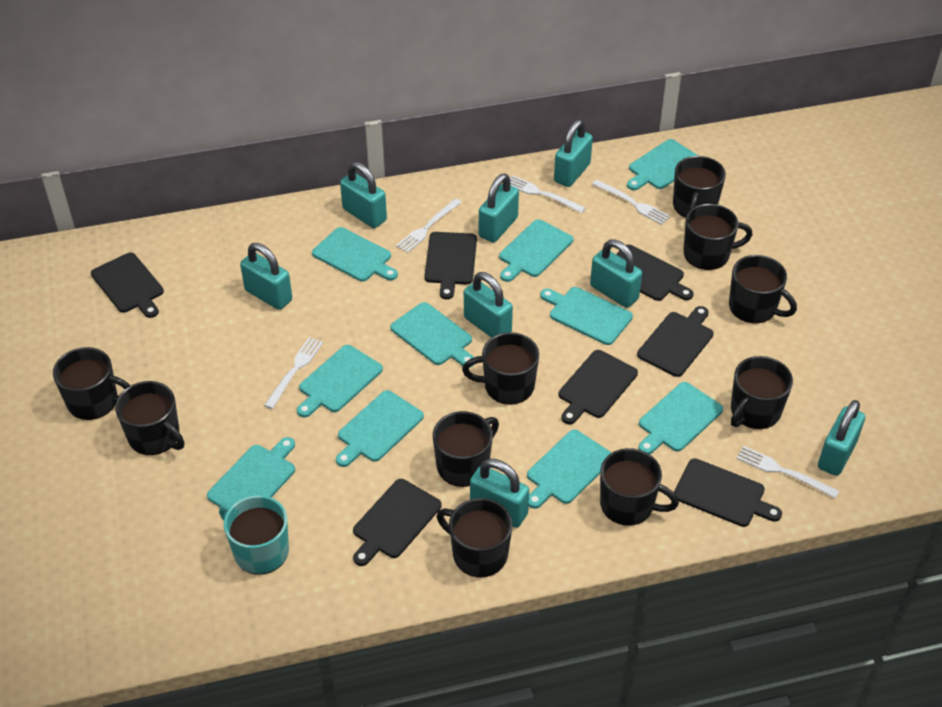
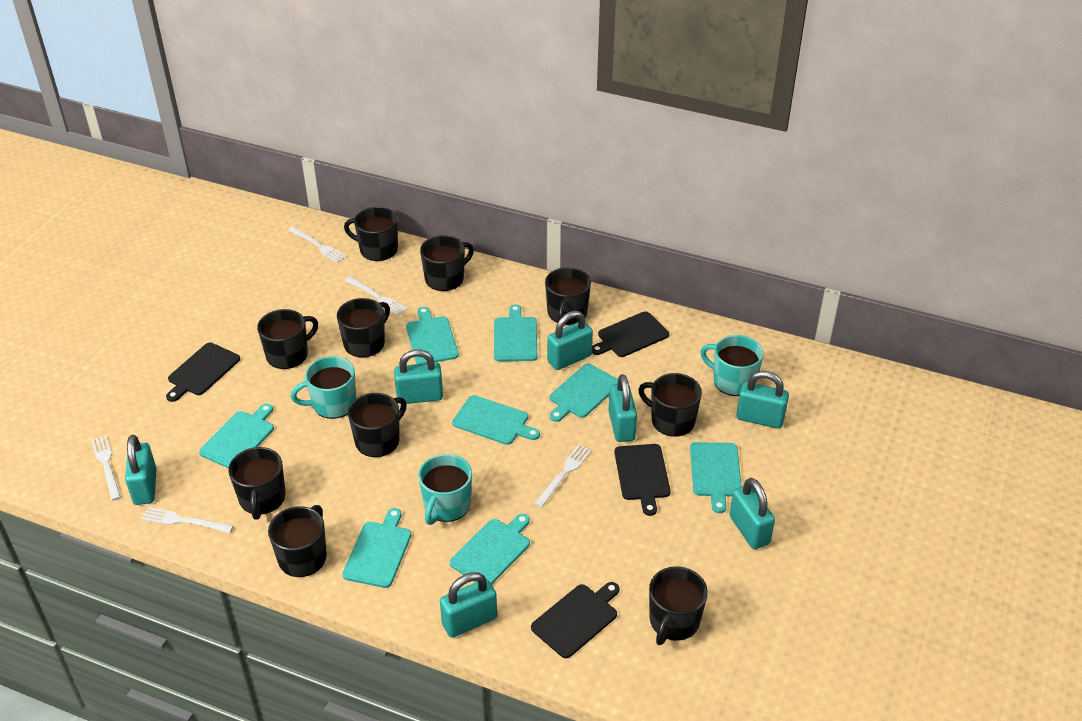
black cutting board: [91,253,164,318] [353,479,442,566] [424,232,477,300] [559,350,638,424] [616,245,694,301] [637,306,714,377] [674,458,782,527] = 7 -> [166,343,240,402] [531,582,619,658] [592,311,669,357] [614,444,671,516] = 4
turquoise cutting board: [207,437,295,507] [297,345,383,417] [312,227,398,282] [336,390,424,467] [390,302,474,367] [499,219,573,282] [527,430,612,509] [540,287,633,345] [627,139,698,190] [638,382,723,454] = 10 -> [199,404,274,468] [342,508,411,588] [406,307,459,364] [450,514,530,585] [452,395,540,445] [494,305,537,361] [549,364,618,422] [690,442,742,513] = 8
turquoise mug: [219,495,289,575] = 1 -> [291,356,356,419] [418,454,472,525] [700,335,764,396] = 3
turquoise padlock: [240,243,292,310] [340,162,387,228] [464,272,513,338] [470,459,529,528] [479,174,519,243] [554,120,593,187] [590,240,642,308] [818,400,865,476] = 8 -> [125,435,157,505] [394,349,443,404] [440,572,497,638] [547,311,593,370] [608,374,637,442] [730,478,775,549] [736,371,789,429] = 7

